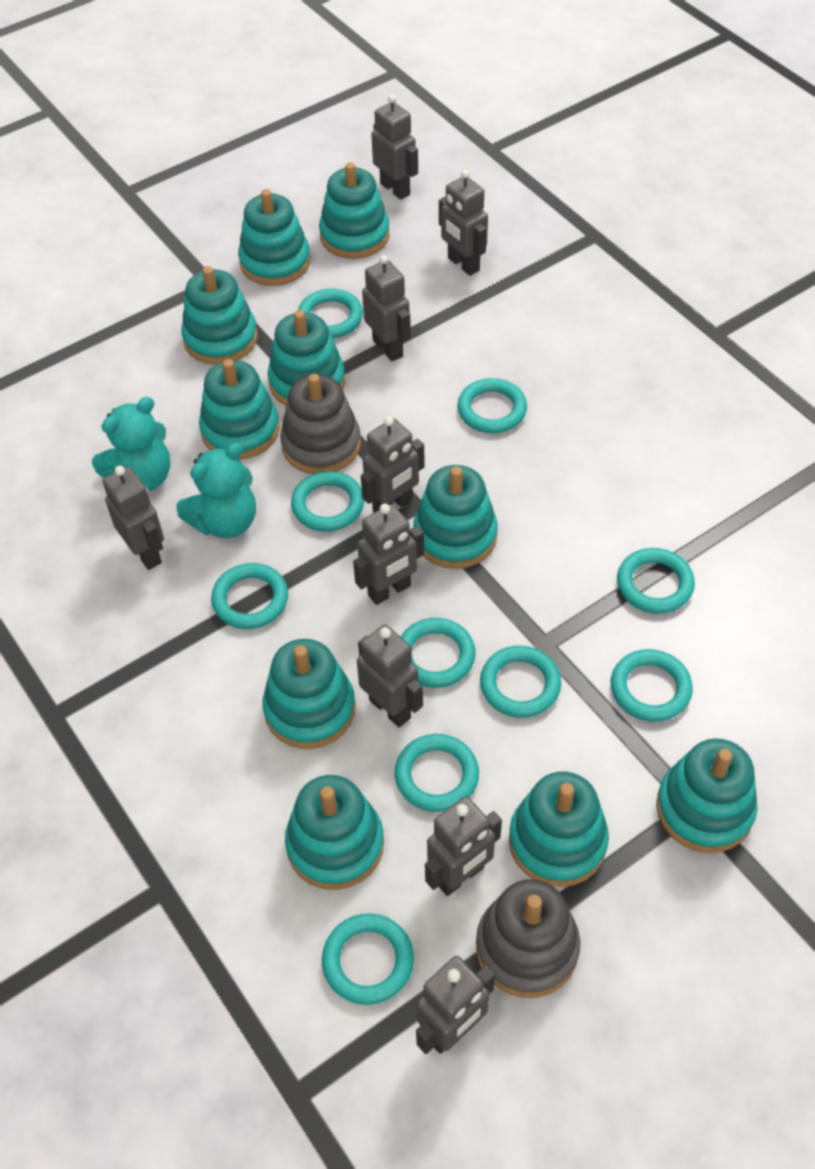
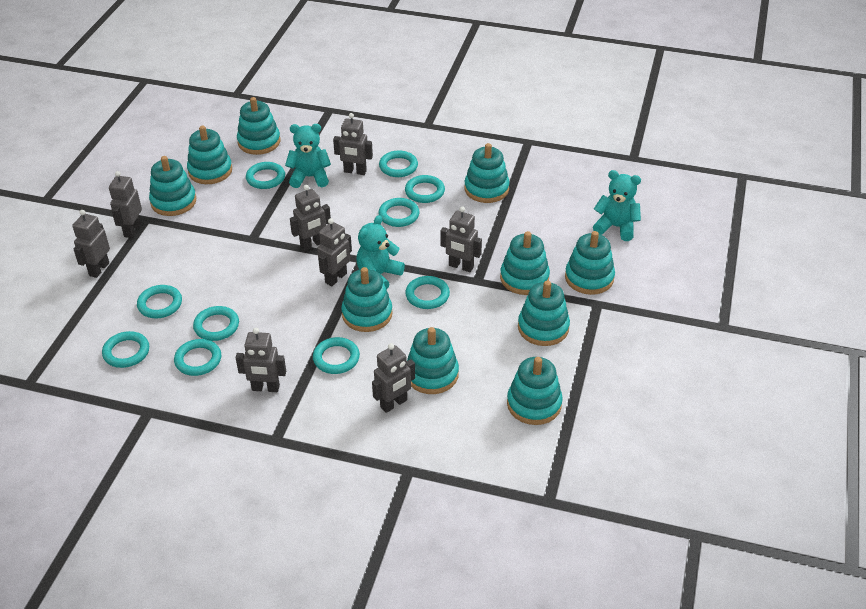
grey robot: [102,466,164,570] [353,504,424,605] [357,624,423,727] [361,416,425,512] [362,255,411,361] [371,94,418,200] [416,956,495,1054] [425,796,502,896] [439,169,488,276] = 9 -> [72,210,110,278] [109,171,142,238] [236,328,286,392] [290,185,331,251] [317,218,352,286] [333,113,373,175] [372,343,415,413] [440,206,482,272] = 8
grey stacking toy: [280,374,361,474] [476,879,580,998] = 2 -> none = 0
turquoise teddy bear: [92,397,170,491] [176,443,256,538] = 2 -> [285,124,331,188] [356,215,405,290] [593,170,641,241] = 3

